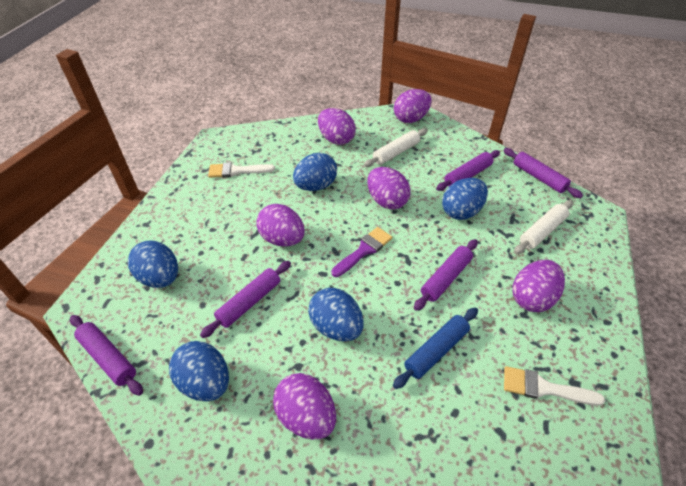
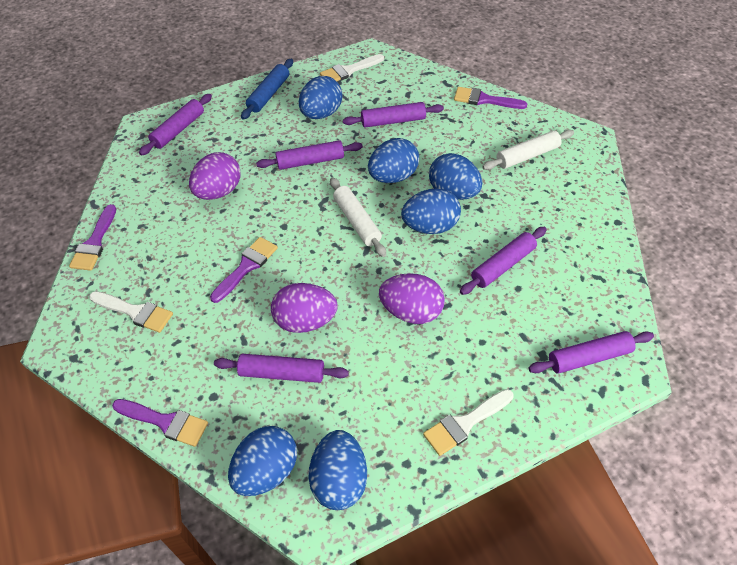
blue egg: [128,241,178,288] [169,341,229,401] [293,153,337,191] [308,288,364,341] [442,178,488,220] = 5 -> [228,426,297,496] [299,76,342,119] [309,430,367,510] [368,138,419,183] [401,188,461,234] [429,153,482,200] = 6
purple brush: [331,227,392,277] = 1 -> [69,204,116,271] [112,399,208,447] [210,237,278,303] [454,87,528,109] = 4
purple egg: [256,204,305,246] [273,373,336,440] [318,108,356,145] [367,167,411,210] [394,89,432,123] [513,260,565,312] = 6 -> [189,152,241,200] [271,283,338,333] [379,273,445,324] = 3
purple rolling pin: [70,315,143,396] [200,261,291,338] [414,239,478,311] [436,150,500,191] [503,148,583,198] = 5 -> [139,94,212,156] [214,354,349,383] [256,140,363,170] [343,102,444,128] [460,227,547,295] [528,331,654,374] = 6
white brush: [208,162,275,178] [504,366,605,406] = 2 -> [89,291,173,333] [320,54,384,81] [423,389,514,456] = 3

